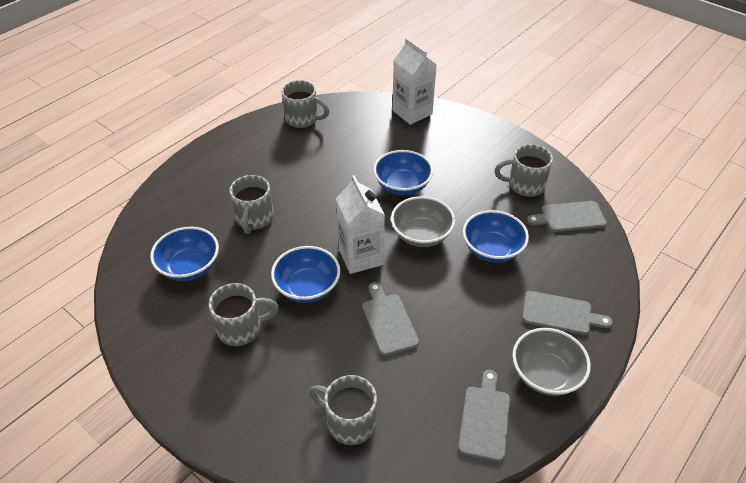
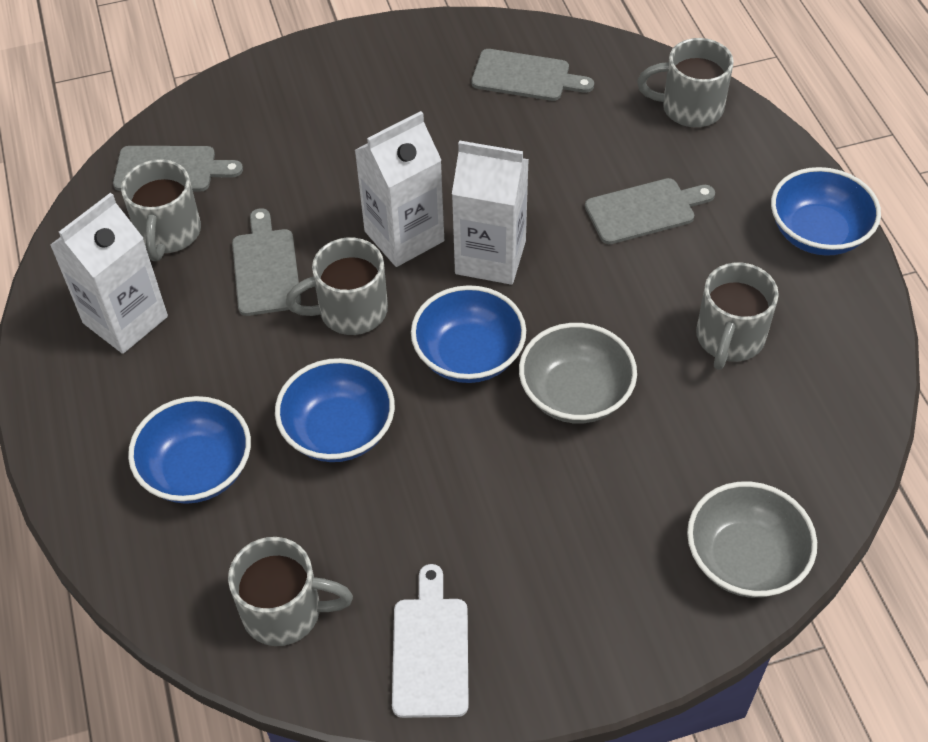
white carton: [336,175,385,274] [392,38,437,125] = 2 -> [50,193,168,354] [355,111,444,267] [452,140,529,285] = 3
white cutting board: none = 0 -> [392,564,469,718] = 1

